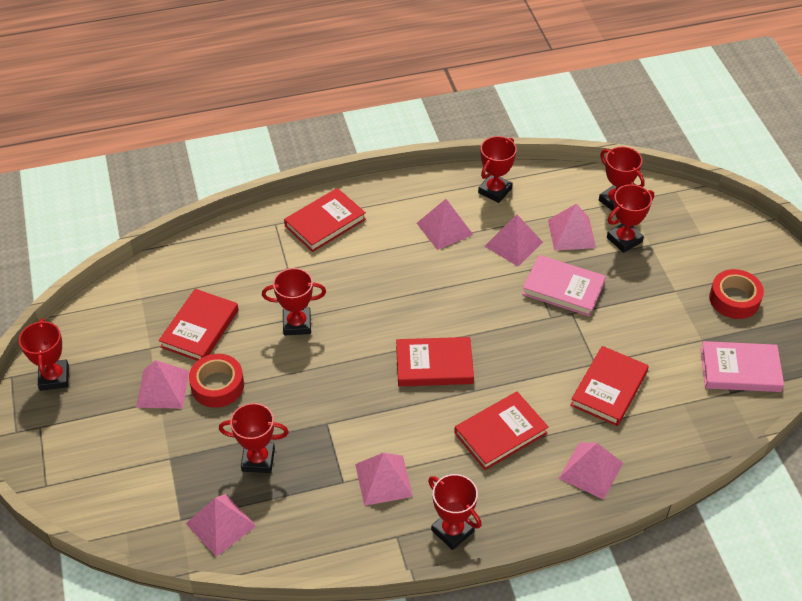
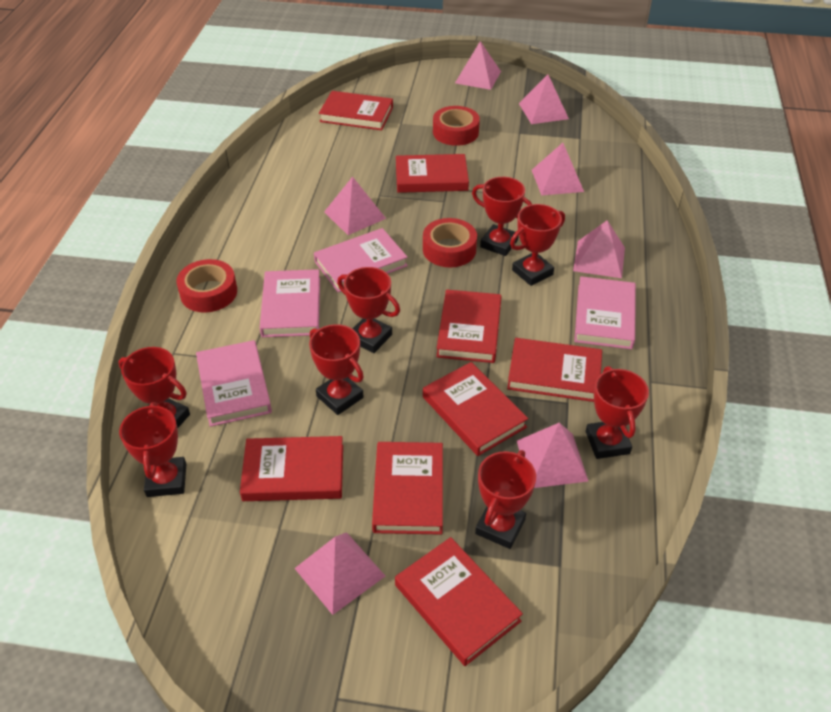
pink book: [522,255,606,317] [700,341,784,392] = 2 -> [196,340,272,427] [260,269,320,337] [314,228,408,292] [574,276,636,349] = 4
red book: [159,289,239,361] [284,188,366,252] [396,337,474,386] [454,392,549,470] [570,346,649,426] = 5 -> [240,436,343,501] [319,91,393,130] [372,442,443,535] [395,537,523,666] [396,154,469,193] [423,362,528,456] [436,289,502,363] [507,338,602,402] = 8
red tape: [189,354,244,408] [709,269,764,319] = 2 -> [176,259,237,312] [423,218,477,267] [433,106,480,146] = 3
red trophy: [19,319,69,391] [219,403,289,473] [262,268,326,336] [428,474,482,550] [478,136,517,203] [599,147,645,211] [607,184,654,253] = 7 -> [118,347,190,429] [119,402,186,497] [309,324,364,415] [337,267,400,353] [472,177,532,256] [475,450,536,549] [510,204,565,286] [586,366,649,459] = 8

